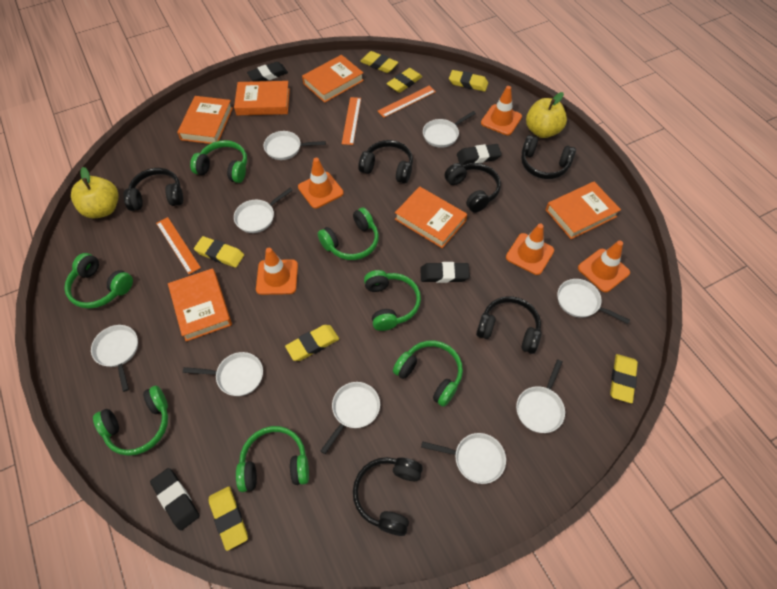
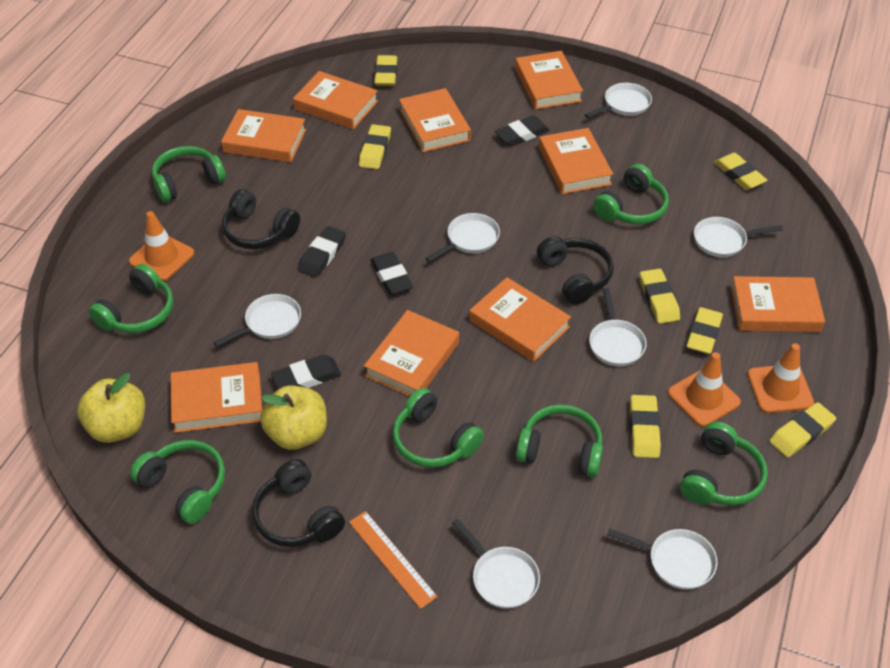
black headphones: [123,168,183,211] [353,457,423,536] [358,140,413,183] [444,163,501,213] [476,296,542,354] [521,135,576,179] = 6 -> [222,189,300,249] [252,459,345,547] [537,236,614,304] = 3
orange book: [168,268,232,341] [177,96,233,144] [234,81,290,115] [302,55,364,103] [395,187,467,248] [546,182,621,239] = 6 -> [171,362,262,433] [221,109,306,162] [293,71,378,129] [364,310,459,397] [399,88,471,152] [470,277,571,362] [515,51,583,110] [539,128,613,194] [731,276,825,332] = 9
orange ruler: [156,217,201,274] [342,97,361,145] [378,86,436,118] = 3 -> [349,511,438,609] = 1
orange traffic cone: [256,248,298,295] [298,158,344,209] [481,86,522,135] [506,224,554,275] [578,240,630,292] = 5 -> [129,211,194,281] [668,352,741,427] [748,344,814,413] = 3
white pan: [91,325,138,392] [183,352,263,396] [234,188,293,233] [264,131,326,160] [321,382,380,454] [421,433,506,484] [423,111,476,148] [516,359,565,433] [557,279,630,324] = 9 -> [213,294,301,347] [425,213,500,262] [452,519,540,609] [585,83,652,118] [589,288,647,366] [607,529,718,590] [694,217,783,257] = 7

